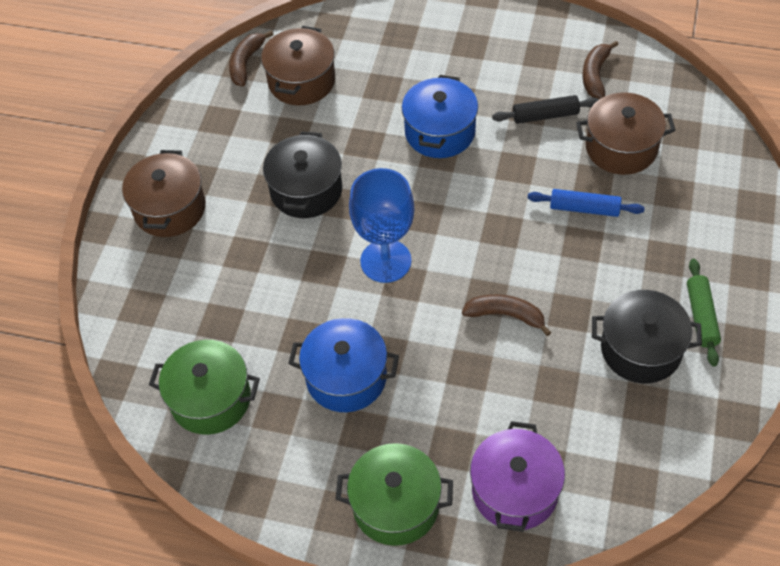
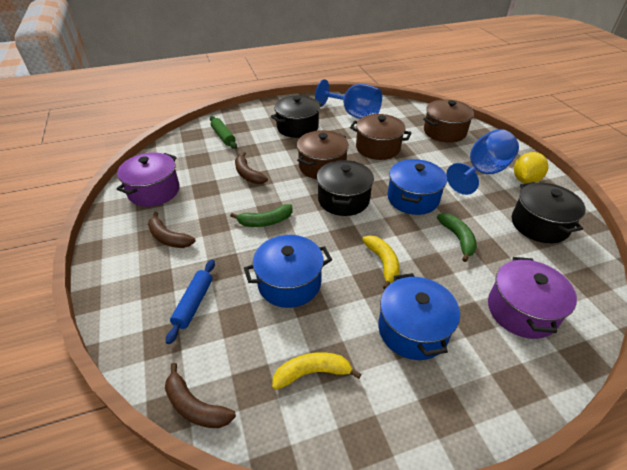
black pot: [263,131,342,218] [592,290,702,383] = 2 -> [271,96,322,138] [317,160,374,216] [512,182,586,243] = 3
black rolling pin: [492,95,599,124] = 1 -> none = 0
blue goblet: [349,168,415,283] = 1 -> [315,79,382,119] [446,129,519,195] = 2
blue pot: [288,318,399,412] [402,75,478,158] = 2 -> [244,235,332,308] [378,273,460,360] [387,159,447,215] = 3
green banana: none = 0 -> [230,204,293,227] [437,213,477,262] = 2
green pot: [149,340,260,435] [336,443,453,546] = 2 -> none = 0
purple pot: [470,421,565,532] = 1 -> [117,153,180,207] [488,257,577,339] = 2
yellow banana: none = 0 -> [272,352,361,390] [362,235,400,289] = 2
yellow lemon: none = 0 -> [514,152,548,183] = 1

